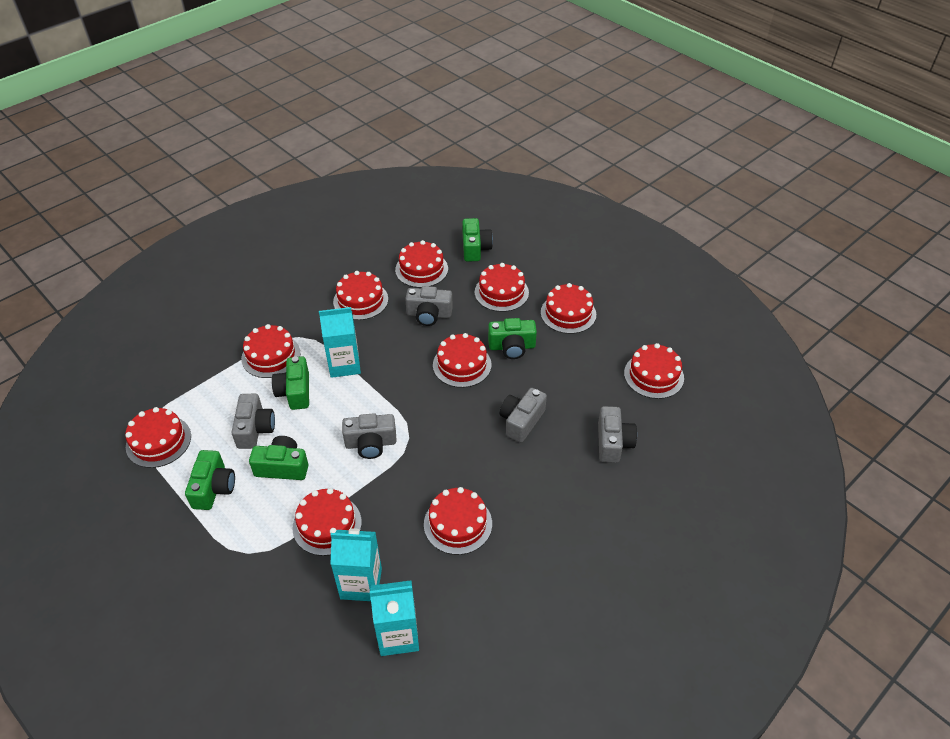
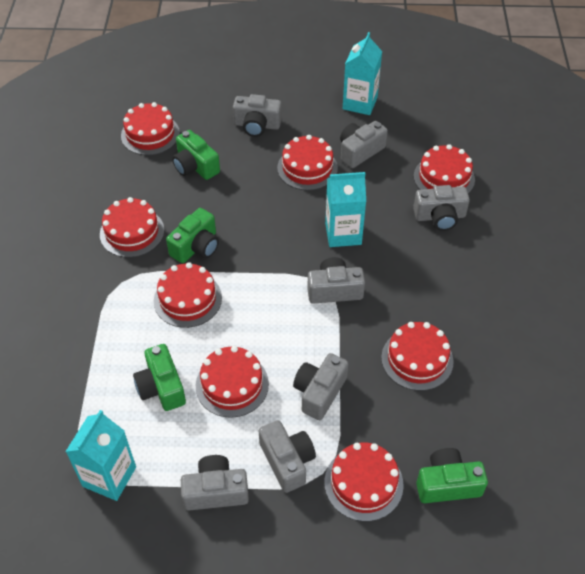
green camera: [185,450,235,510] [249,436,309,480] [272,356,309,410] [462,218,493,262] [488,318,537,359] = 5 -> [133,344,186,411] [166,208,219,263] [172,130,220,180] [416,448,488,503] = 4
grey camera: [231,394,275,449] [342,413,397,459] [405,286,453,326] [500,388,547,442] [598,406,637,463] = 5 -> [181,455,249,511] [233,94,282,137] [259,420,316,493] [293,353,349,420] [307,257,365,304] [340,121,388,168] [413,185,470,231] = 7
red cake: [125,407,191,468] [241,324,300,378] [292,488,362,556] [333,271,388,320] [395,240,448,288] [424,487,492,555] [433,333,492,388] [475,263,529,312] [541,283,596,334] [624,343,684,399] = 10 -> [100,197,164,257] [121,102,180,155] [154,262,222,328] [196,346,269,418] [277,135,338,190] [324,442,404,522] [381,322,454,391] [414,144,475,194] = 8

